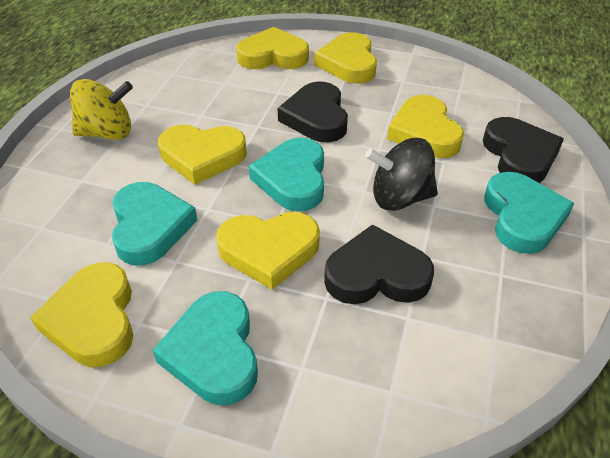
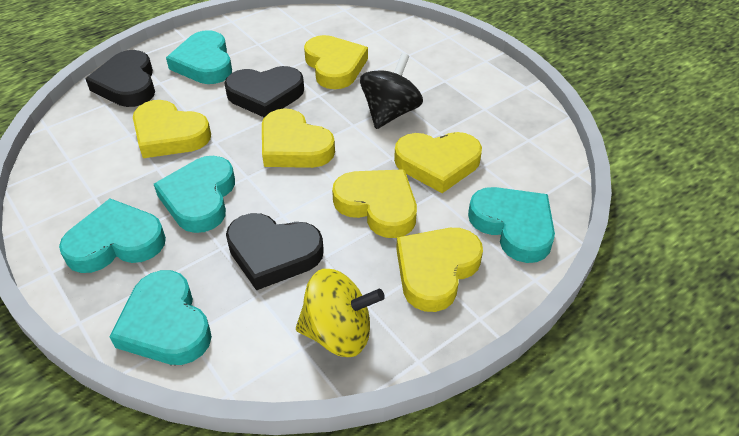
turquoise heart: [112,182,198,265] [152,291,258,405] [249,138,324,212] [484,172,574,254] = 4 -> [59,199,166,273] [109,270,212,365] [154,156,235,233] [166,30,232,84] [468,187,555,263] = 5

